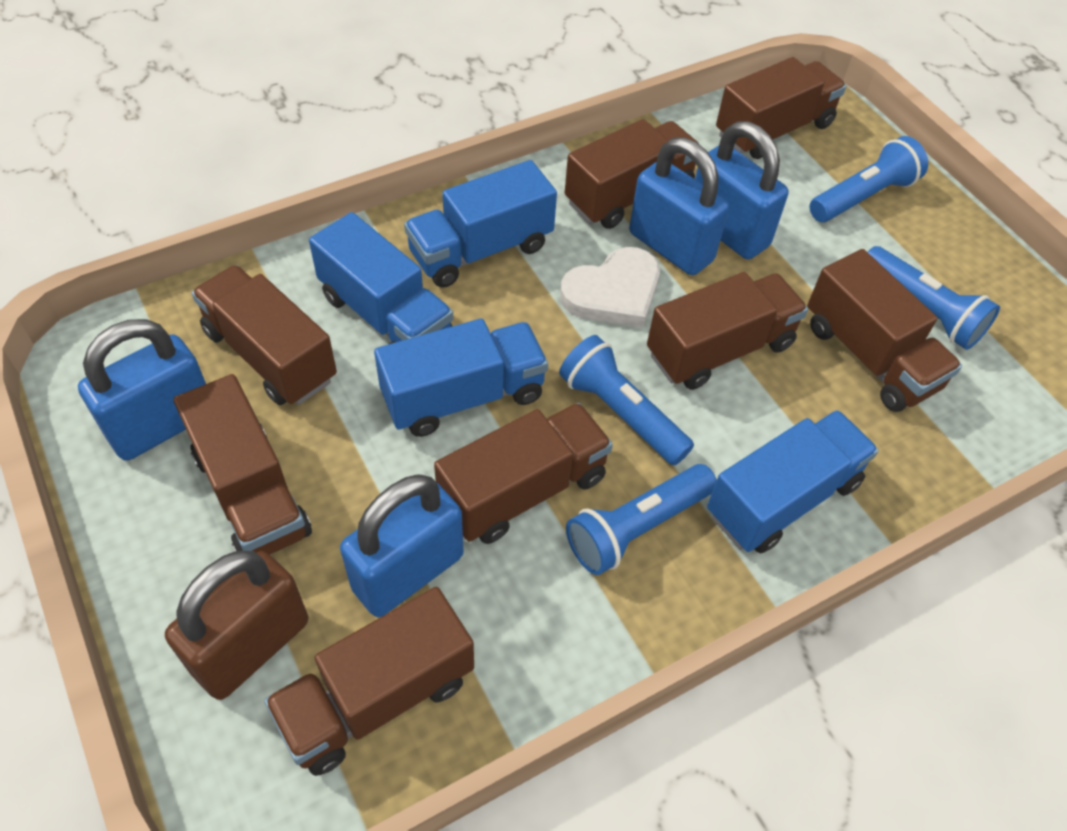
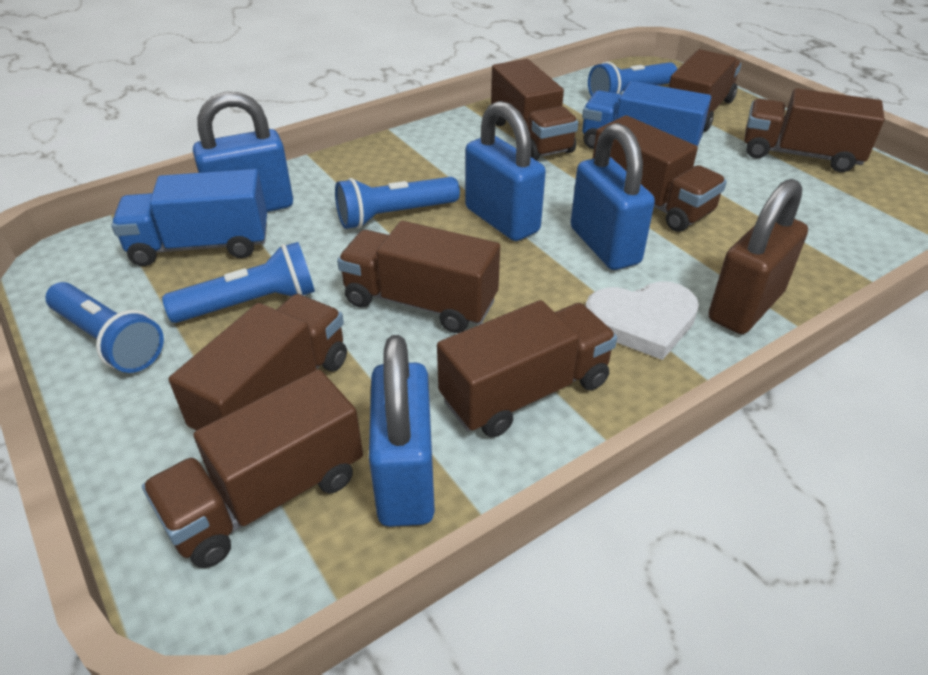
blue truck: [309,212,453,344] [374,319,548,437] [404,160,557,288] [707,410,879,553] = 4 -> [111,169,267,266] [582,81,711,149] = 2

